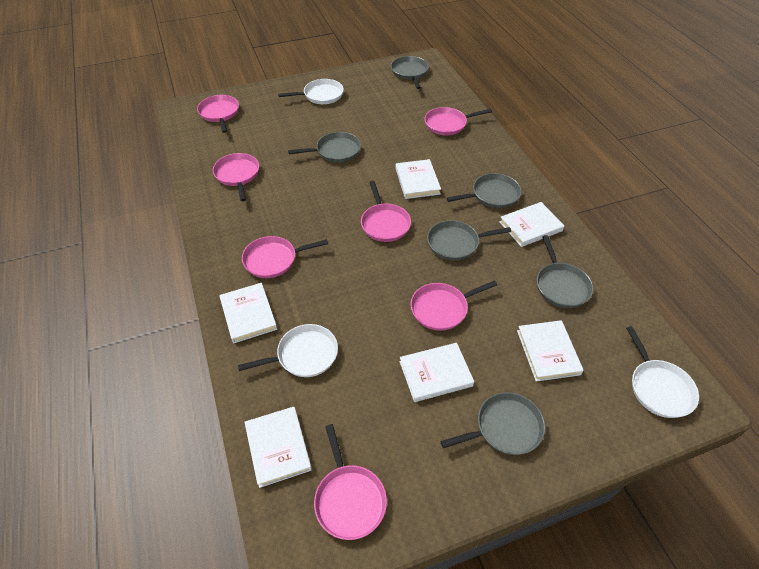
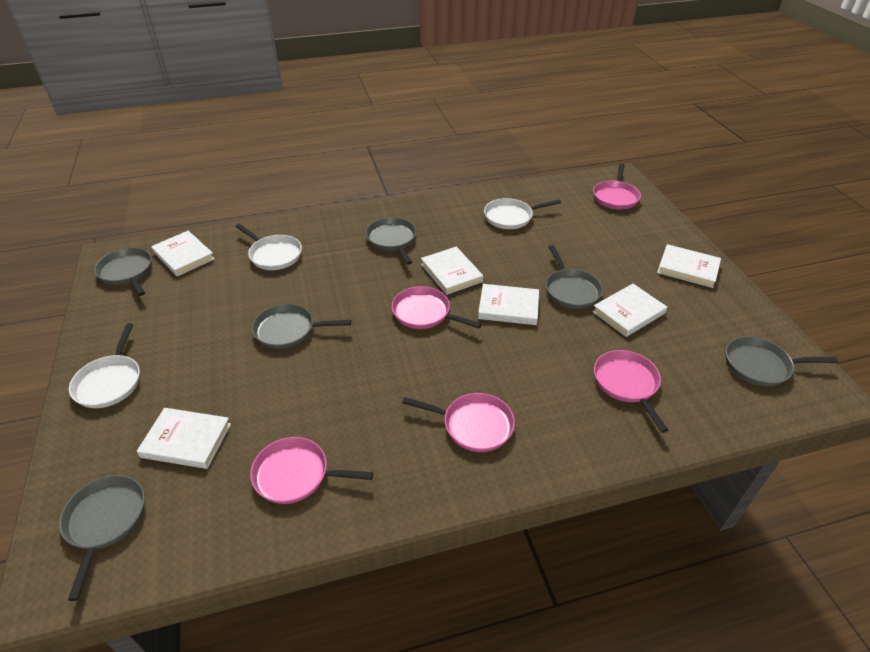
pink pan: [197,95,239,133] [213,153,259,201] [242,236,328,278] [314,424,387,540] [361,181,411,242] [411,280,497,331] [424,107,492,135] = 7 -> [250,437,373,504] [392,286,482,329] [402,393,515,452] [593,164,641,210] [594,350,668,433] = 5

